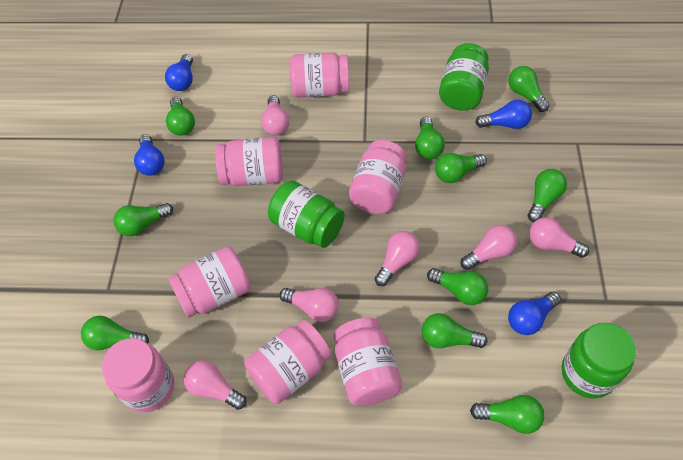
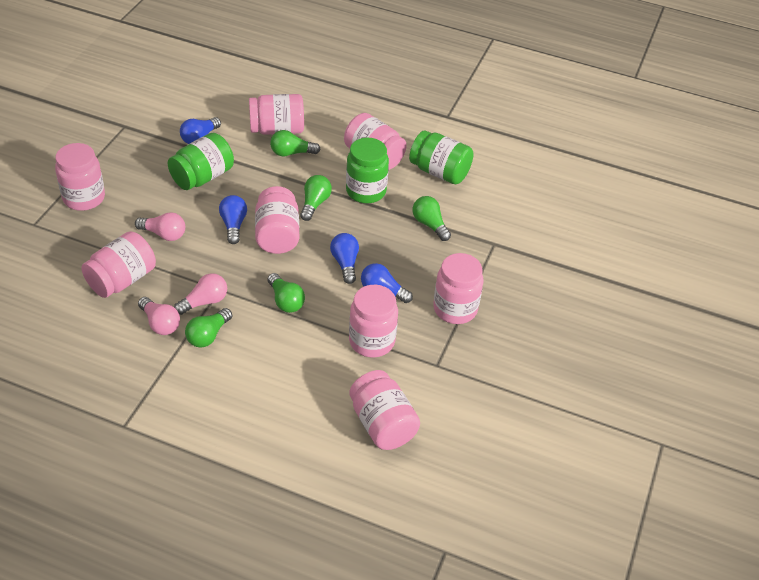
green light bulb: [81,316,149,350] [113,203,173,236] [166,97,195,136] [415,117,445,159] [422,313,488,348] [427,268,488,305] [435,153,487,183] [470,395,545,434] [508,66,549,112] [528,169,567,222] = 10 -> [185,308,232,347] [268,273,305,313] [270,130,321,156] [300,175,332,221] [412,196,451,241] = 5
pink jar: [102,338,174,412] [168,246,251,318] [215,137,283,186] [245,320,332,404] [290,53,349,97] [333,318,402,406] [349,140,407,214] = 7 -> [55,143,105,211] [81,231,156,298] [249,94,304,135] [255,186,299,254] [344,113,407,170] [349,285,398,358] [349,370,420,450] [433,253,483,324] = 8
pink light bulb: [184,360,247,410] [261,95,289,136] [280,288,339,322] [375,231,420,286] [461,225,517,270] [529,217,589,258] = 6 -> [135,212,185,241] [138,297,180,335] [174,273,227,315] = 3

